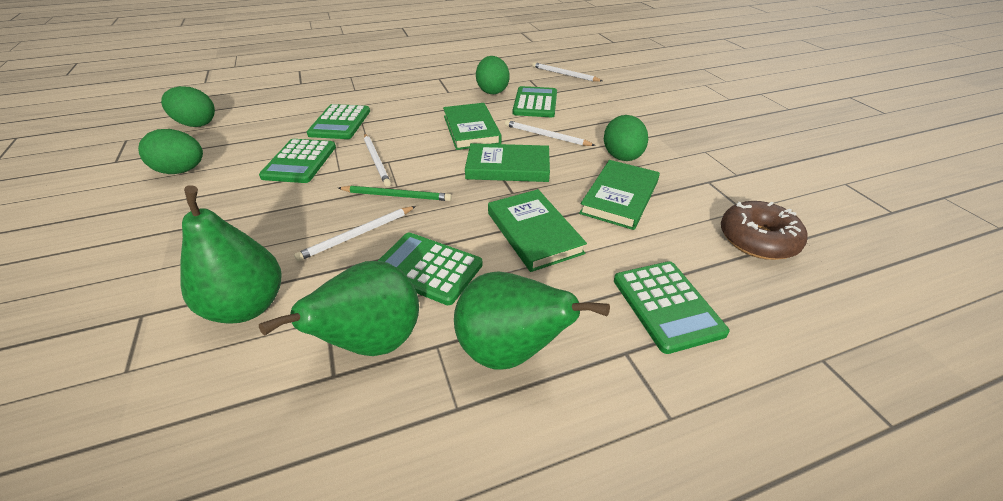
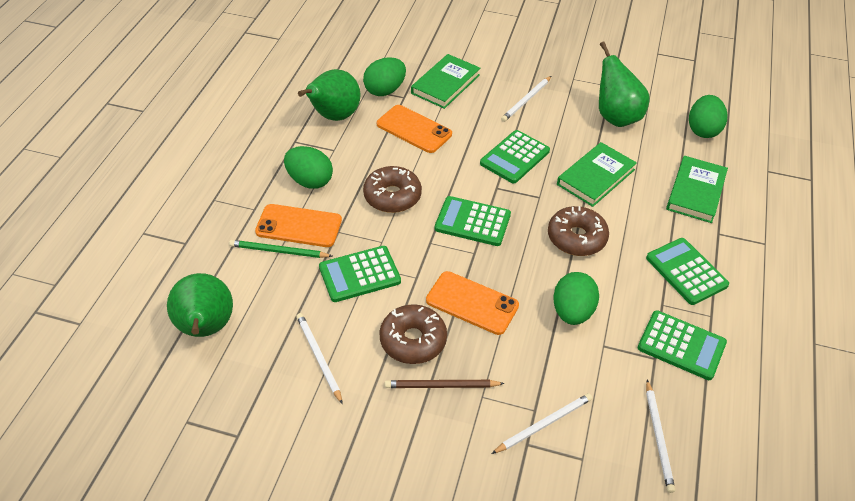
brown donut: [721,201,807,260] = 1 -> [363,166,422,213] [379,304,447,364] [548,206,609,256] = 3
brown pencil: none = 0 -> [385,380,505,388] = 1
green book: [443,103,501,150] [465,143,550,182] [488,189,587,272] [579,160,660,230] = 4 -> [411,54,480,109] [557,142,637,207] [666,156,728,223] = 3
orange phone: none = 0 -> [255,204,342,247] [377,105,452,153] [426,271,519,335] = 3

